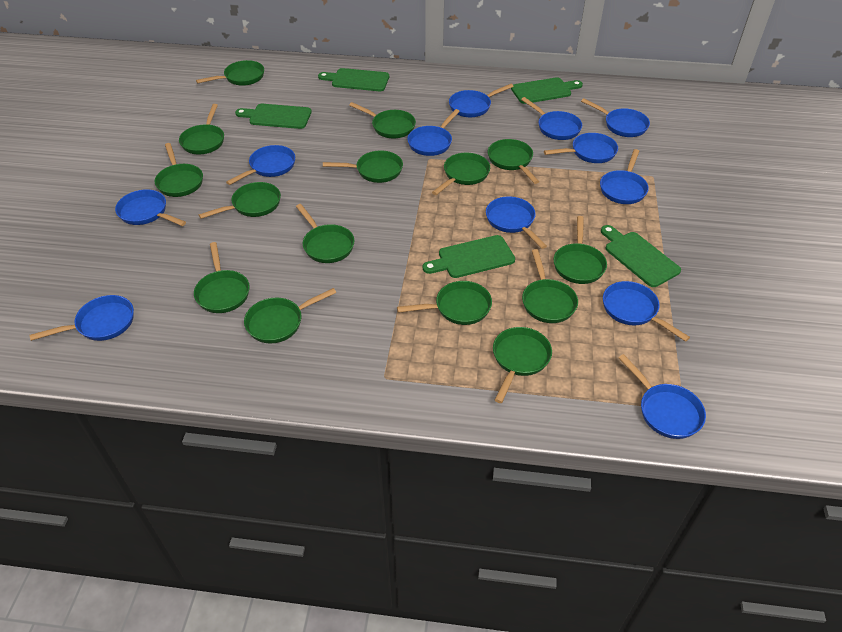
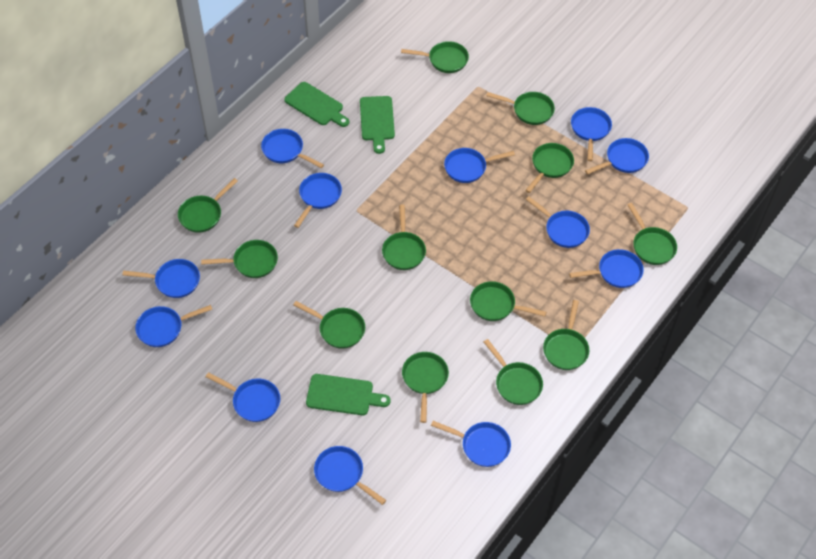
green cutting board: [235,104,312,129] [318,68,389,91] [423,235,515,278] [511,77,583,104] [601,225,681,287] = 5 -> [284,82,349,127] [306,374,391,415] [360,96,395,154] = 3
green pan: [154,143,203,197] [179,104,224,154] [194,242,250,313] [196,60,264,86] [199,182,281,219] [244,288,336,343] [296,204,355,263] [323,151,403,183] [349,102,416,138] [397,281,492,325] [432,153,490,195] [488,139,539,184] [493,327,552,403] [522,249,578,323] [554,216,607,284] = 15 -> [178,178,238,233] [201,240,278,278] [293,301,365,349] [382,204,426,270] [401,41,469,73] [402,352,449,423] [470,281,546,321] [484,339,543,405] [486,92,555,125] [525,143,574,193] [543,300,589,370] [628,203,677,265] = 12

